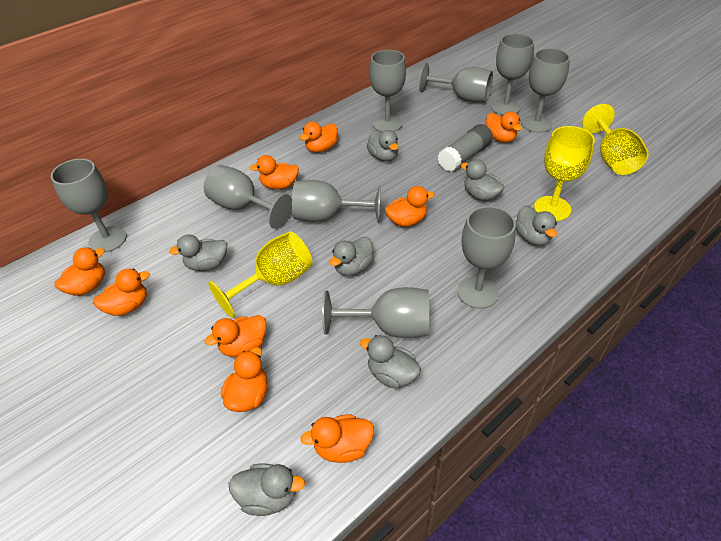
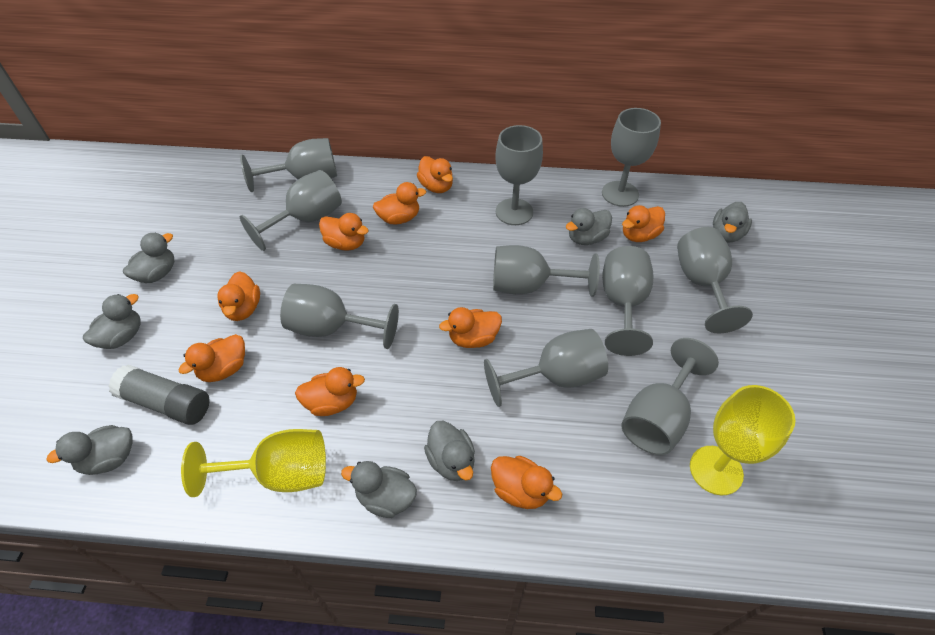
grey goblet: [51,159,127,253] [204,165,292,229] [292,180,381,222] [322,287,429,338] [369,50,406,132] [419,63,493,102] [457,206,516,309] [491,34,534,115] [521,48,570,133] = 9 -> [240,138,337,192] [240,170,342,251] [280,284,399,349] [484,329,608,407] [493,245,600,296] [495,125,543,225] [602,108,661,207] [602,246,653,356] [621,338,719,455] [677,227,753,334] = 10
yellow goblet: [208,231,313,318] [534,126,595,221] [582,104,649,175] = 3 -> [181,429,326,497] [690,385,795,495] = 2

